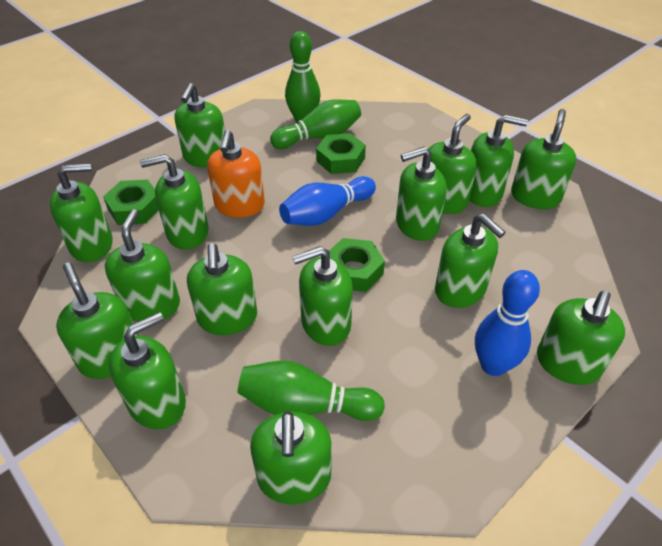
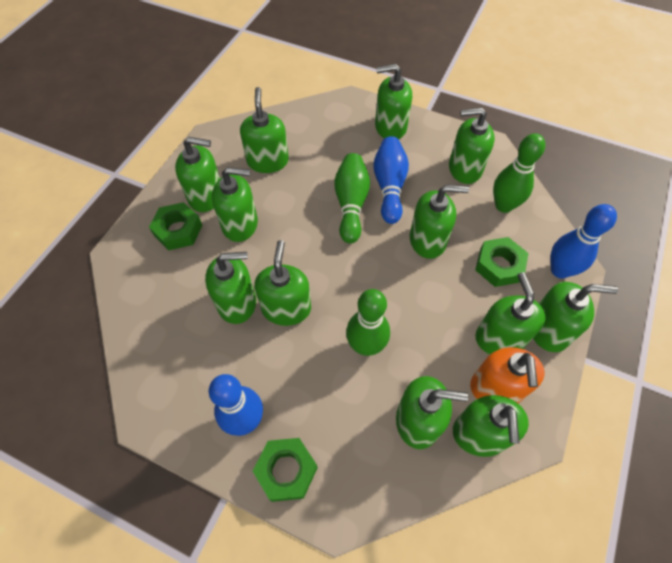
blue bowling pin: [279,176,376,226] [475,270,540,376] = 2 -> [209,374,263,436] [373,136,409,224] [550,204,617,278] = 3
green soap dispenser: [50,163,112,262] [56,262,138,379] [105,209,180,322] [109,312,186,429] [140,154,209,250] [175,83,225,168] [187,243,257,335] [250,411,331,504] [292,246,353,346] [396,147,447,241] [428,114,477,214] [435,213,506,308] [469,115,528,207] [511,109,576,209] [537,291,625,385] = 15 -> [175,137,220,212] [205,252,256,324] [212,167,258,242] [240,87,289,173] [255,240,311,326] [375,64,412,139] [396,376,468,449] [410,185,469,259] [449,107,495,184] [453,395,529,457] [475,272,546,354] [533,282,618,352] = 12

